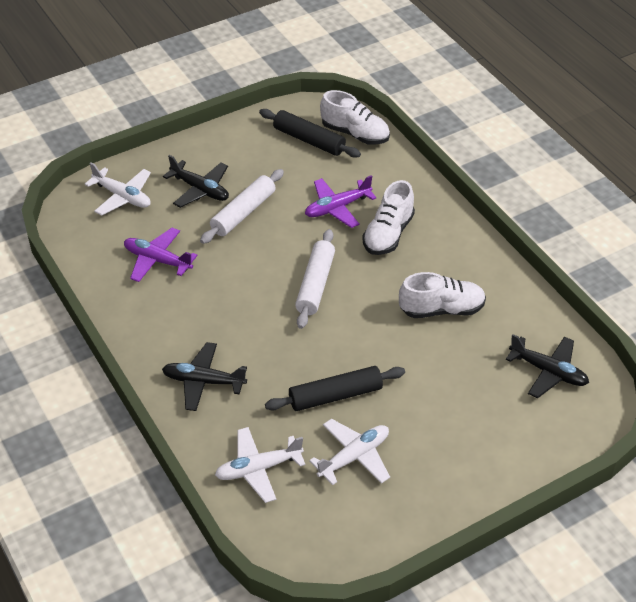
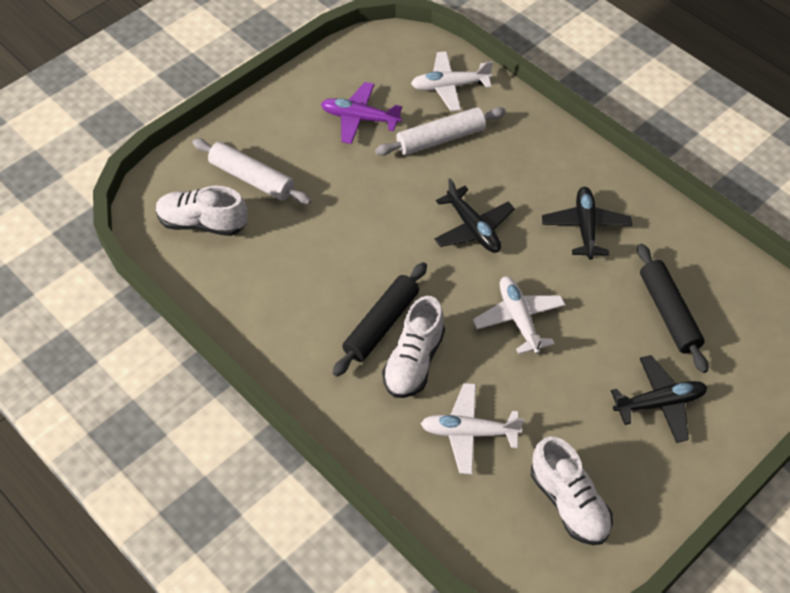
purple plane: [124,228,197,282] [305,175,377,228] = 2 -> [321,82,402,144] = 1

